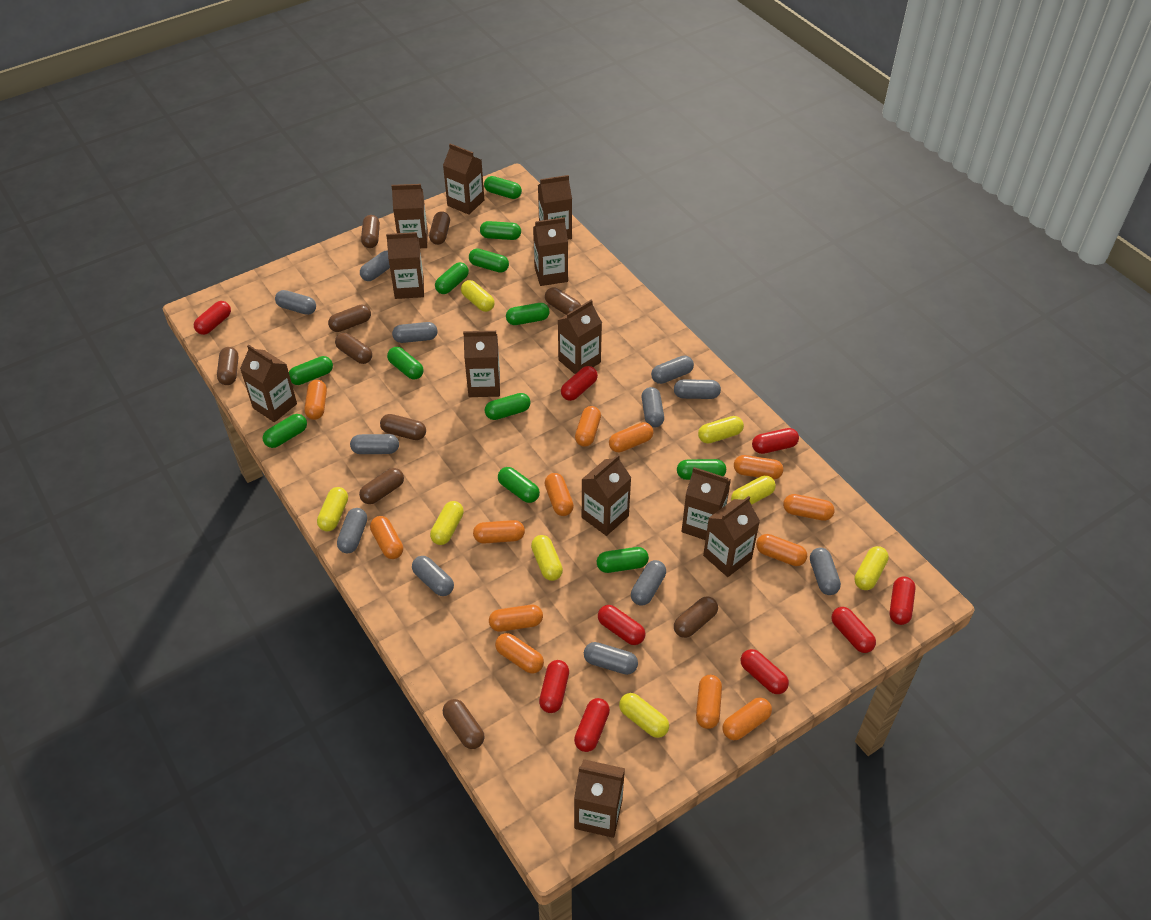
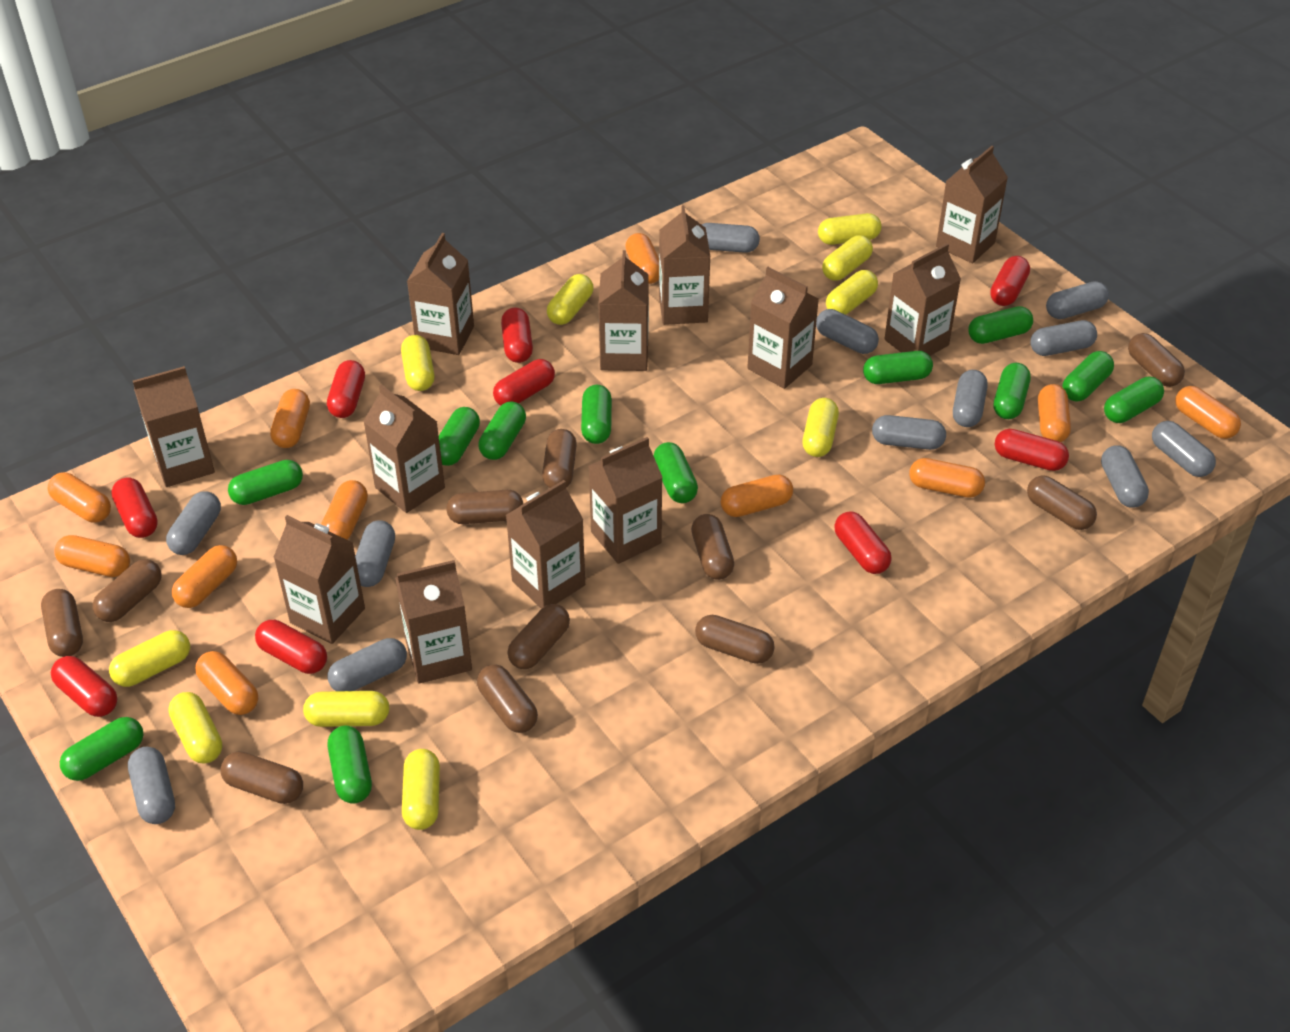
brown capsule: [217,347,239,385] [328,304,371,332] [335,333,372,364] [359,468,404,504] [361,215,380,248] [380,414,426,440] [429,211,450,245] [443,699,484,749] [545,287,581,315] [674,596,718,638] = 10 -> [41,589,83,657] [93,559,162,622] [220,751,303,804] [446,490,523,524] [477,664,538,733] [507,604,570,669] [542,429,577,488] [691,514,734,580] [695,615,775,664] [1027,475,1097,530] [1128,333,1185,387] = 11
orange capsule: [304,380,327,420] [370,516,403,559] [473,520,525,544] [489,605,543,632] [495,633,544,674] [545,473,574,516] [575,406,601,447] [609,422,653,453] [696,675,722,729] [722,697,772,740] [734,455,783,480] [756,534,807,566] [783,494,835,521] = 13 -> [48,472,111,523] [54,535,130,577] [172,545,237,608] [195,651,258,715] [270,389,310,448] [321,480,368,540] [625,233,659,284] [721,474,793,517] [909,458,985,498] [1038,384,1071,442] [1175,386,1241,439] = 11
yellow capsule: [317,487,348,532] [430,501,464,545] [461,280,495,312] [531,535,563,581] [619,693,669,738] [698,416,744,444] [731,476,776,505] [854,546,889,590] = 8 -> [109,630,190,687] [168,692,222,763] [303,691,389,727] [401,335,435,391] [402,749,440,830] [547,274,593,325] [802,398,839,457] [818,213,882,245] [822,235,873,281] [826,270,878,315] = 10

